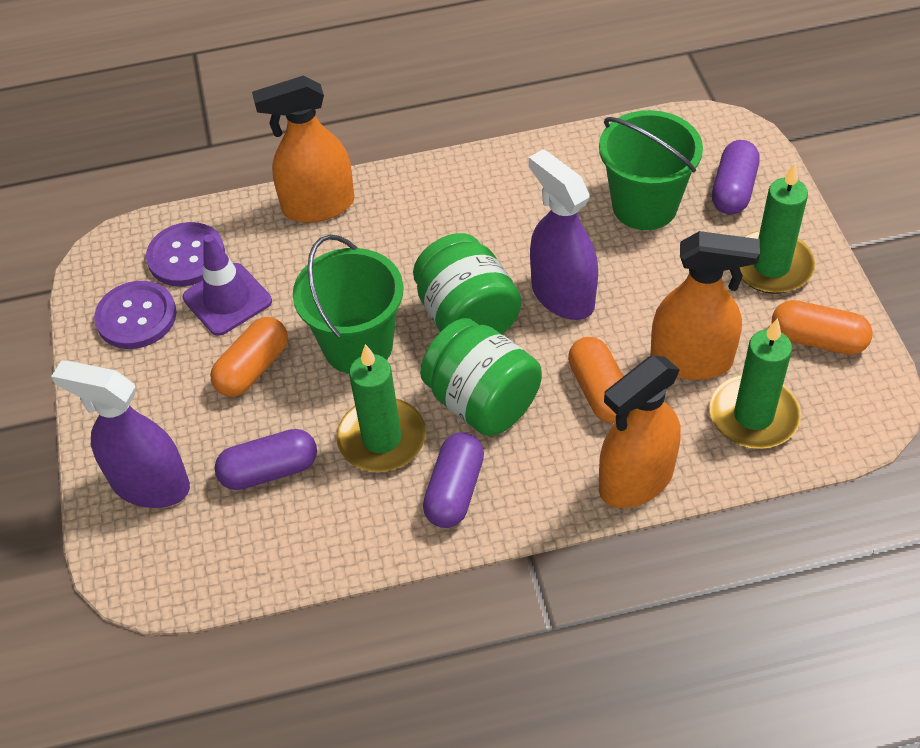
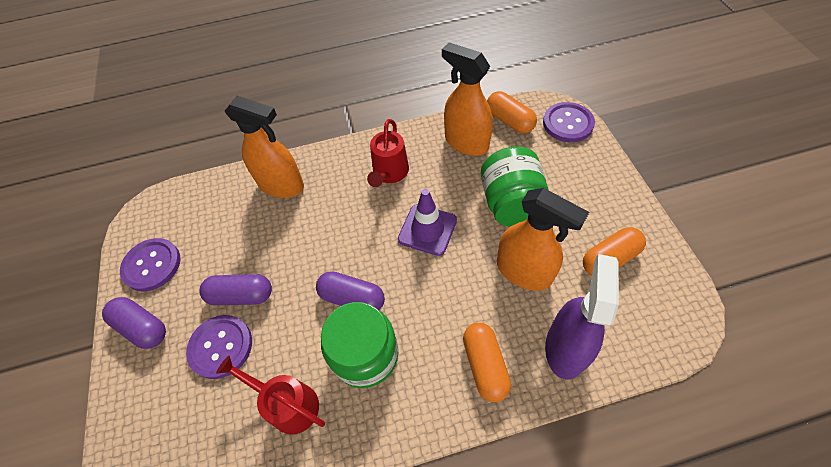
green bucket: [293,235,403,374] [599,110,703,230] = 2 -> none = 0
green candle: [336,344,426,472] [710,318,801,449] [740,163,815,294] = 3 -> none = 0
purple button: [94,281,177,349] [146,222,225,287] = 2 -> [120,238,181,292] [186,315,252,379] [543,102,595,142] = 3
purple spray bottle: [51,361,190,508] [529,149,598,320] = 2 -> [545,254,619,380] = 1
red watering can: none = 0 -> [216,356,325,435] [367,119,409,187] = 2

